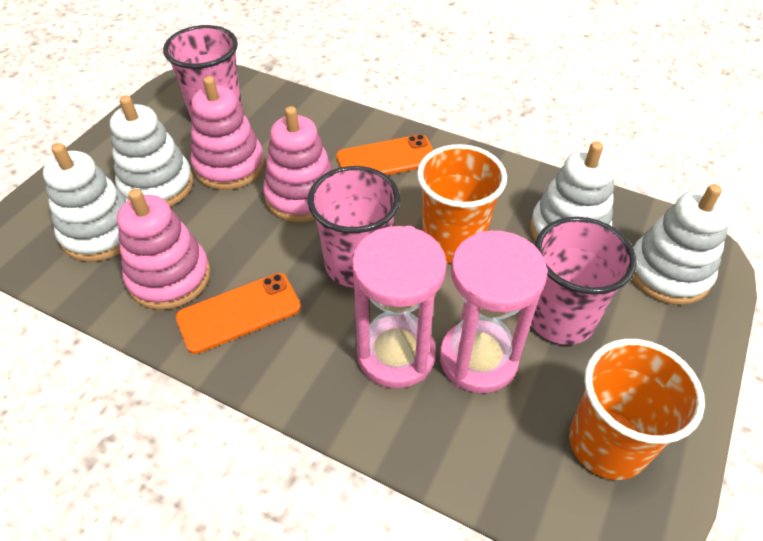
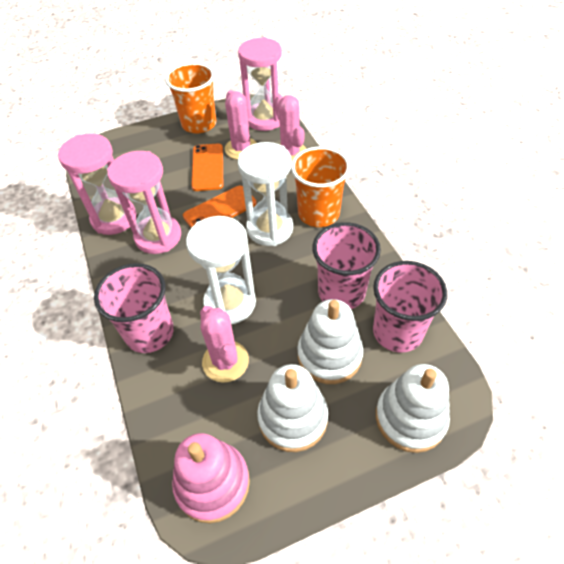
pink cactus: none = 0 -> [200,306,249,383] [225,90,257,160] [274,95,306,160] = 3
pink hourglass: [352,226,447,389] [440,231,548,393] = 2 -> [58,133,136,235] [107,151,181,254] [238,37,282,131] = 3
pink stacking toy: [117,189,210,310] [191,76,265,190] [263,106,333,222] = 3 -> [172,433,250,523] = 1
white hourglass: none = 0 -> [186,216,256,324] [238,142,293,246] = 2
white stacking toy: [43,143,128,262] [110,96,193,207] [530,141,615,241] [632,184,731,305] = 4 -> [257,364,328,452] [297,299,363,384] [376,364,450,453] = 3

